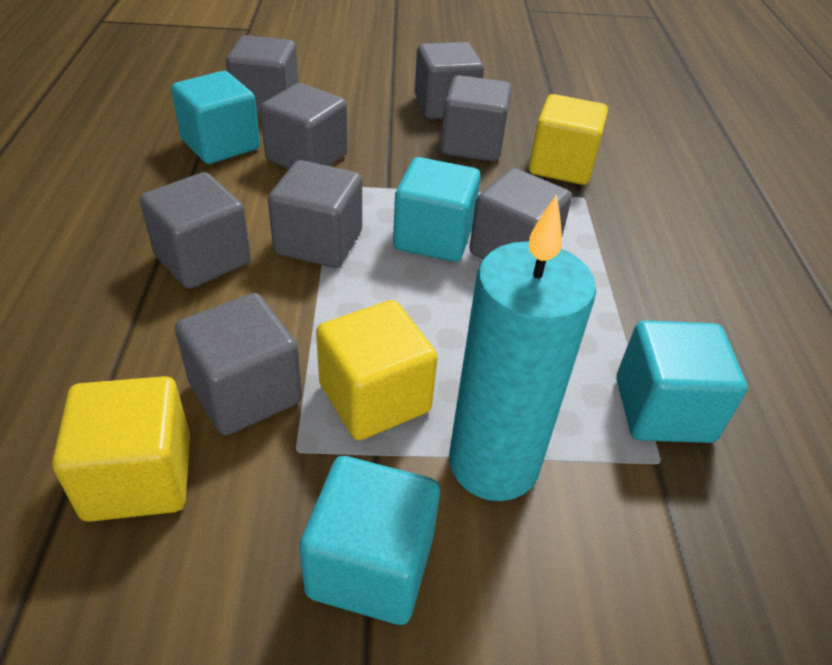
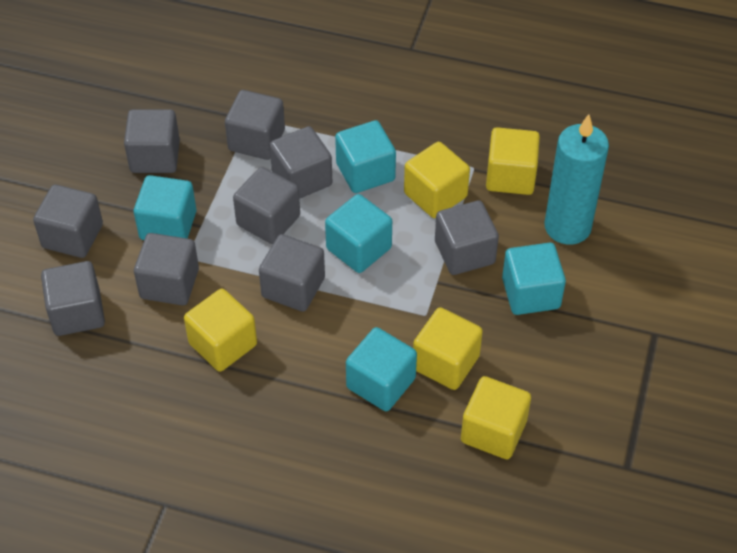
grey cube: [140,172,251,289] [175,293,302,436] [226,35,298,114] [260,83,348,169] [268,160,362,268] [415,42,484,119] [441,75,511,162] [470,168,572,259] = 8 -> [33,184,103,258] [41,261,105,336] [124,109,180,173] [134,233,199,305] [225,90,285,160] [233,167,300,244] [259,234,325,312] [269,126,332,199] [435,200,499,275] = 9
turquoise cube: [171,71,260,164] [299,456,440,625] [393,157,481,262] [616,320,747,443] = 4 -> [134,175,196,240] [325,194,392,273] [335,120,396,193] [346,327,417,411] [502,243,566,315] = 5
yellow cube: [52,376,190,522] [316,300,438,440] [529,94,608,185] = 3 -> [184,289,257,372] [404,142,470,218] [413,307,483,390] [461,376,531,459] [486,127,540,195] = 5

